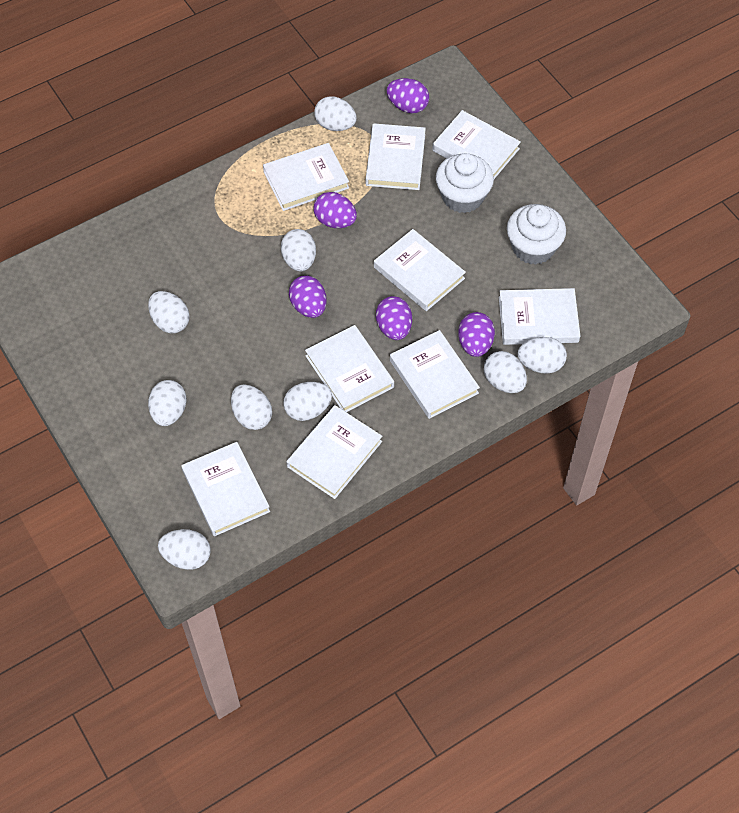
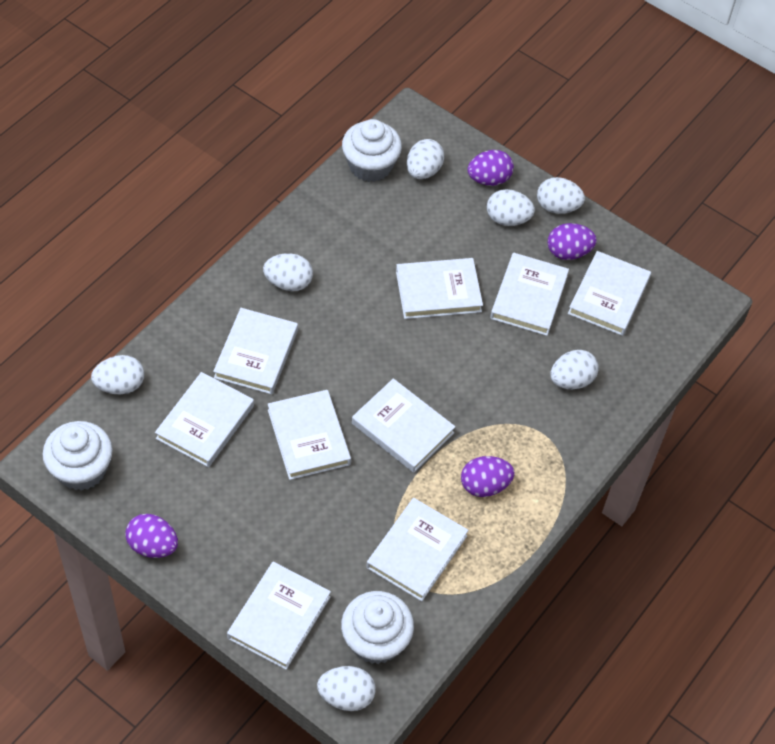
purple egg: [289,276,327,318] [313,192,357,228] [376,296,412,340] [386,78,429,114] [458,312,495,357] = 5 -> [125,514,178,558] [461,456,514,497] [467,150,514,186] [548,223,597,260] = 4
white cupcake: [436,153,494,213] [507,204,566,265] = 2 -> [43,421,113,491] [341,591,414,664] [342,119,402,182] = 3
white egg: [148,291,190,333] [148,380,187,426] [158,529,211,570] [231,384,272,430] [281,229,316,271] [283,382,332,421] [314,96,357,131] [484,351,527,393] [518,337,567,374] = 9 -> [91,355,144,394] [263,253,313,291] [317,666,376,711] [407,139,444,179] [487,189,535,226] [537,177,585,214] [550,350,599,389] = 7

